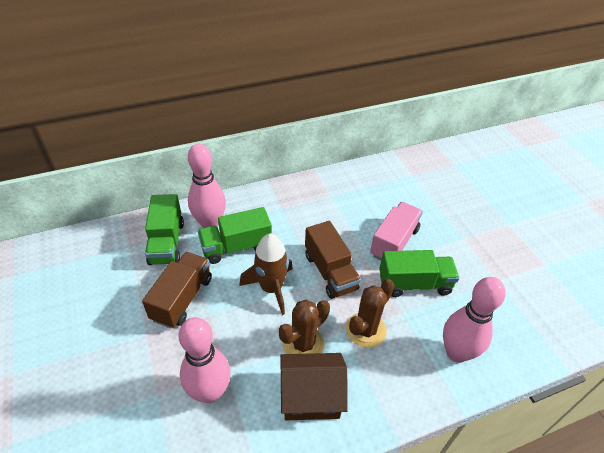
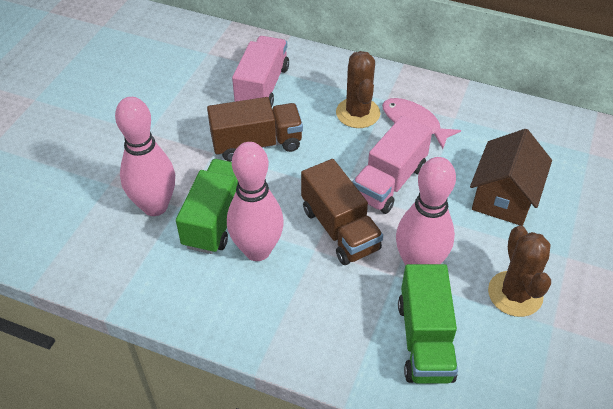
brown rocket: [239,234,293,315] = 1 -> none = 0
green truck: [145,194,184,265] [198,207,272,264] [379,250,459,297] = 3 -> [176,159,238,254] [398,264,458,384] = 2
pink fish: none = 0 -> [382,98,461,149] = 1
pink truck: [370,202,423,260] = 1 -> [232,36,289,107] [353,116,433,214] = 2

